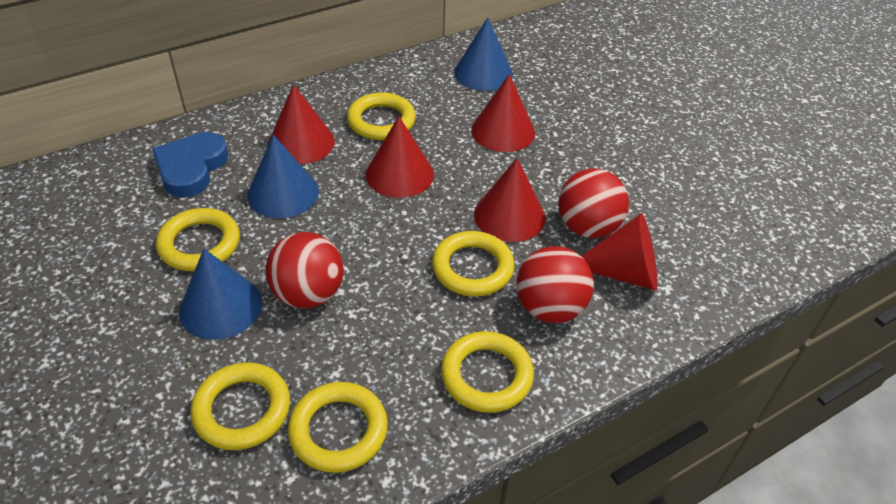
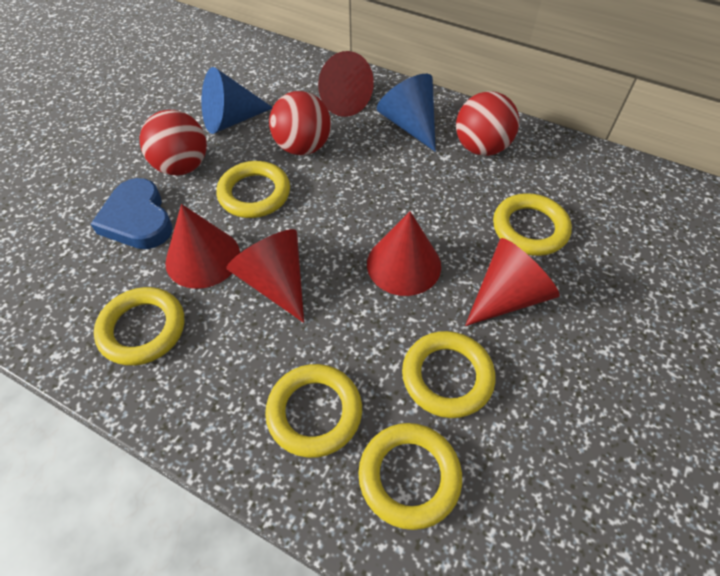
blue cone: [179,249,262,340] [247,135,319,218] [454,18,513,91] = 3 -> [201,67,273,134] [377,74,436,152] = 2

